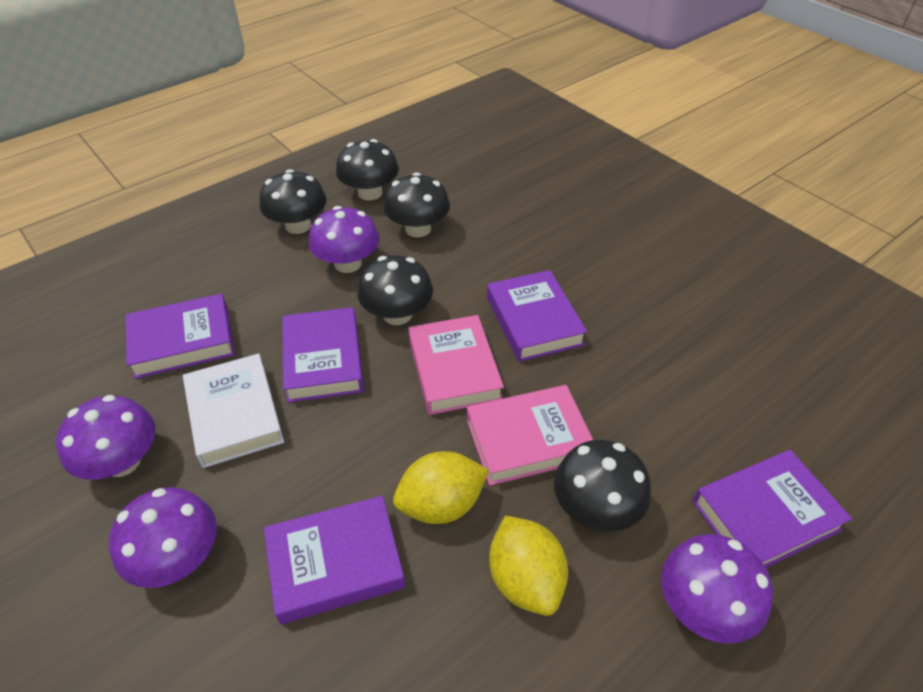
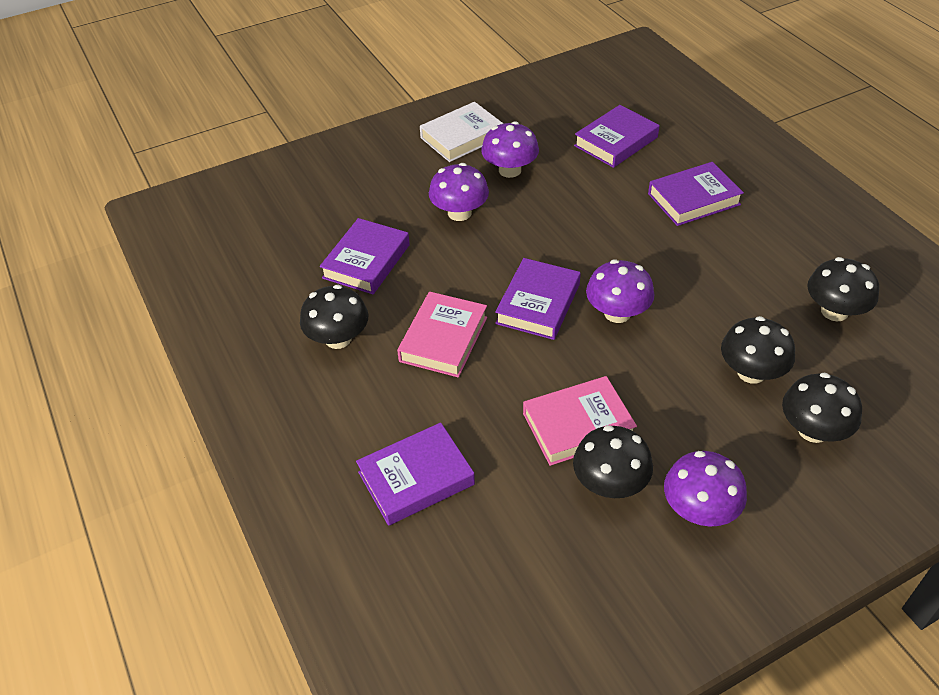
yellow lemon: [393,451,489,524] [489,516,568,616] = 2 -> none = 0

